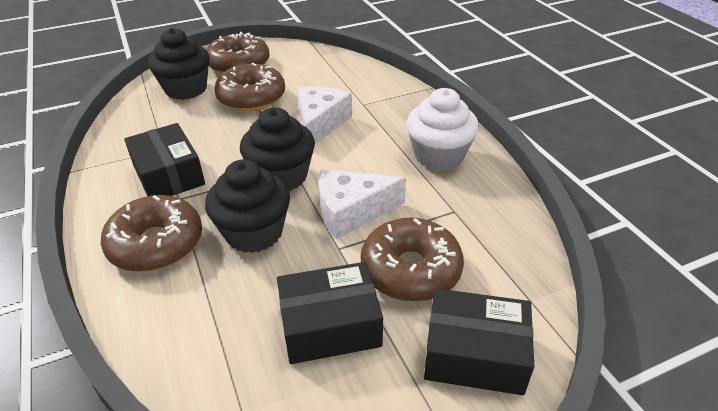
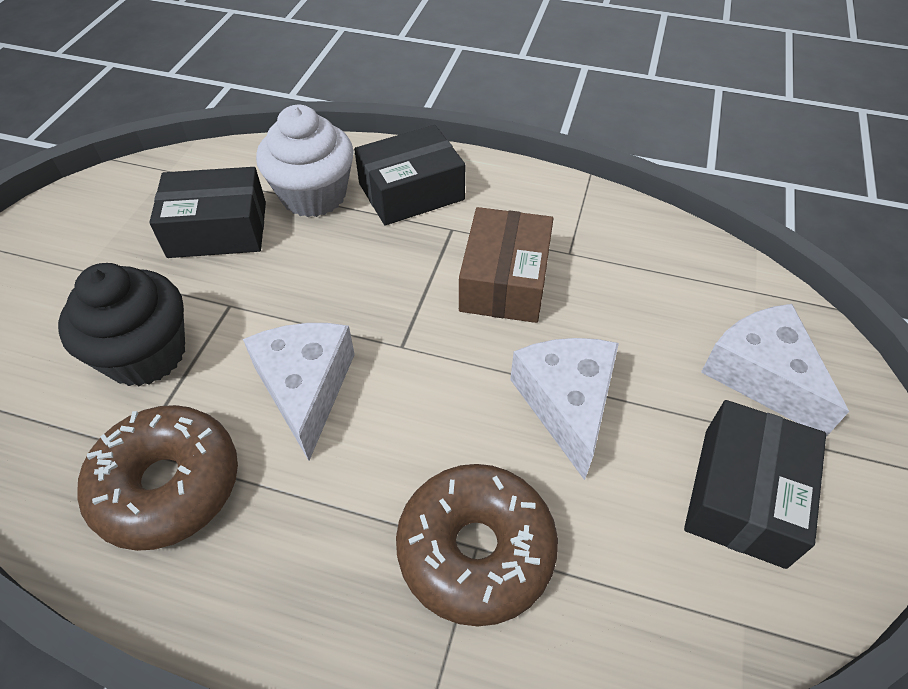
black cupcake: [148,28,210,100] [205,159,290,253] [240,107,315,191] = 3 -> [58,263,185,386] = 1
brown box: none = 0 -> [459,207,553,323] = 1
brown donut: [101,195,202,272] [206,32,270,74] [214,63,285,111] [361,218,464,302] = 4 -> [77,405,238,551] [396,464,558,627] = 2
white cheese: [297,86,352,144] [319,169,406,239] = 2 -> [243,323,355,461] [510,338,619,480] [701,304,849,437] = 3

